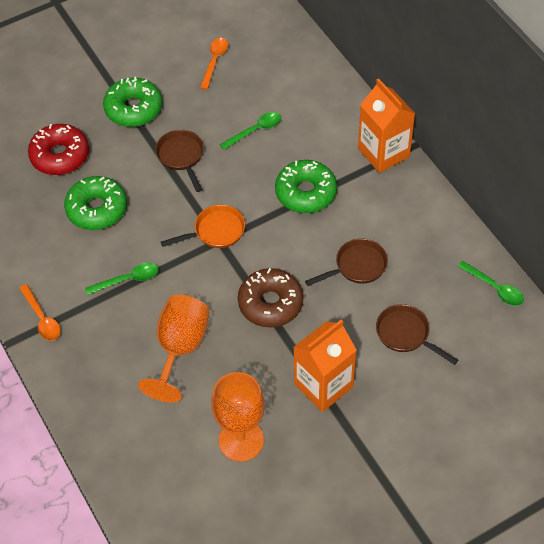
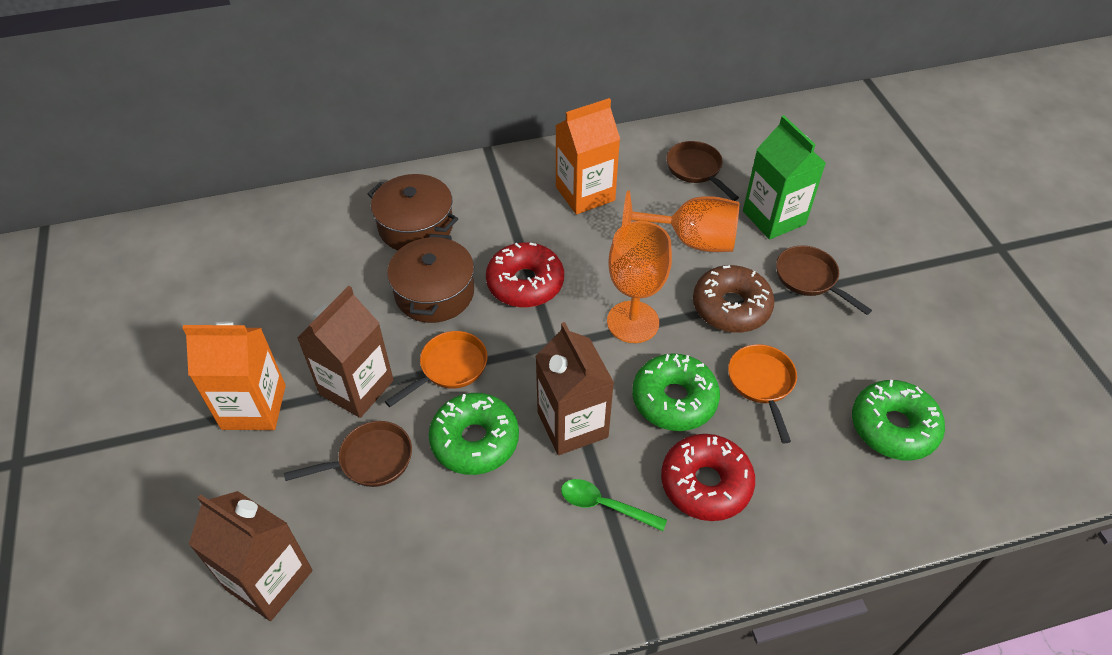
brown carton: none = 0 -> [189,491,313,621] [297,286,394,418] [535,322,614,455] = 3
brown pot: none = 0 -> [368,174,458,250] [387,234,474,323] = 2
green carton: none = 0 -> [743,115,826,240] = 1
green spoon: [85,263,158,295] [220,112,281,150] [457,261,524,306] = 3 -> [561,479,667,531] = 1
orange pan: [161,205,245,248] = 1 -> [385,331,488,407] [728,344,797,443] = 2
orange spoon: [19,284,61,341] [200,38,228,90] = 2 -> none = 0
red donut: [28,124,89,175] = 1 -> [486,242,564,307] [661,434,755,521] = 2

